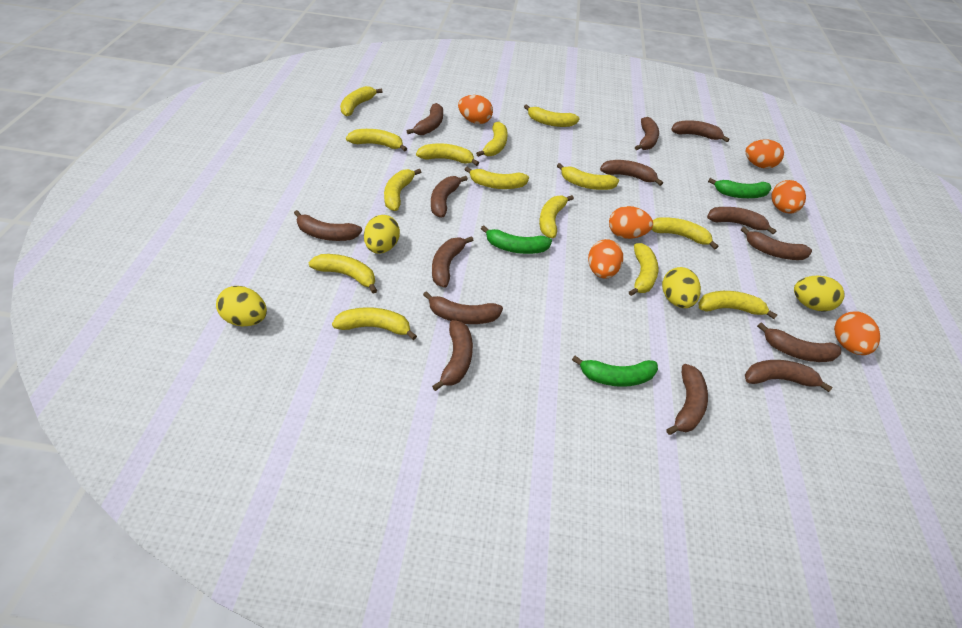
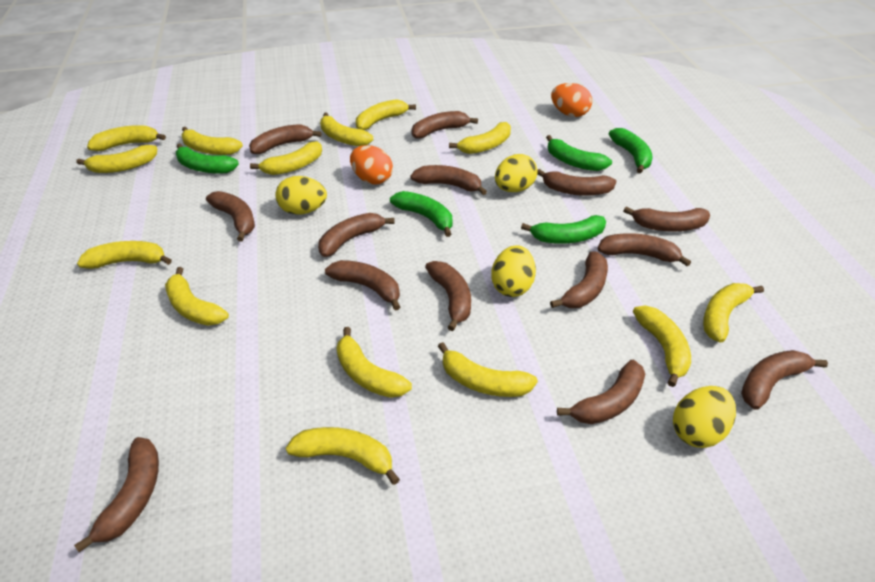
green banana: [481,225,552,254] [572,356,658,387] [708,178,771,198] = 3 -> [176,143,239,174] [390,191,453,237] [521,215,606,244] [546,135,612,171] [609,128,653,174] = 5
orange egg: [458,95,493,124] [588,239,623,279] [609,206,653,239] [746,139,784,169] [771,180,806,213] [834,312,880,355] = 6 -> [350,145,393,184] [551,83,592,117] = 2

